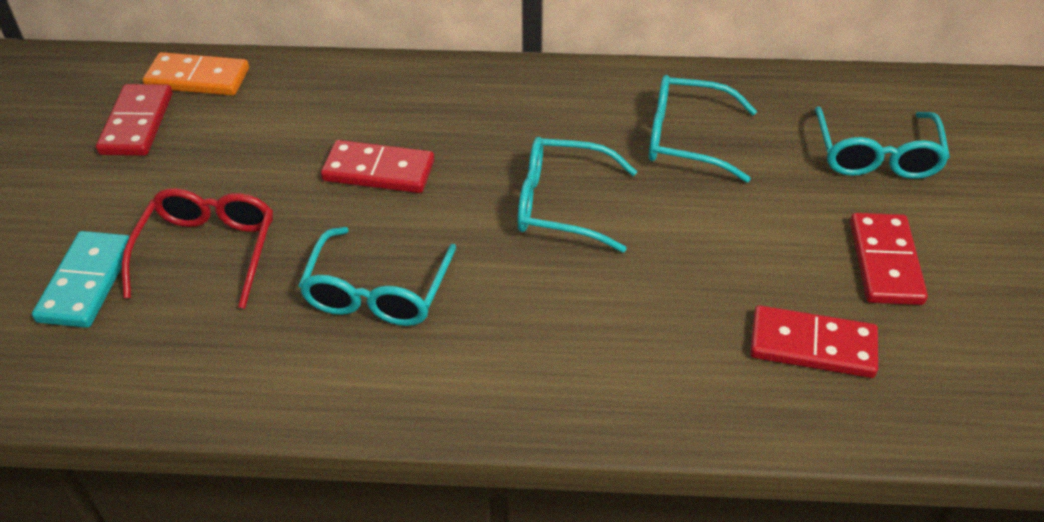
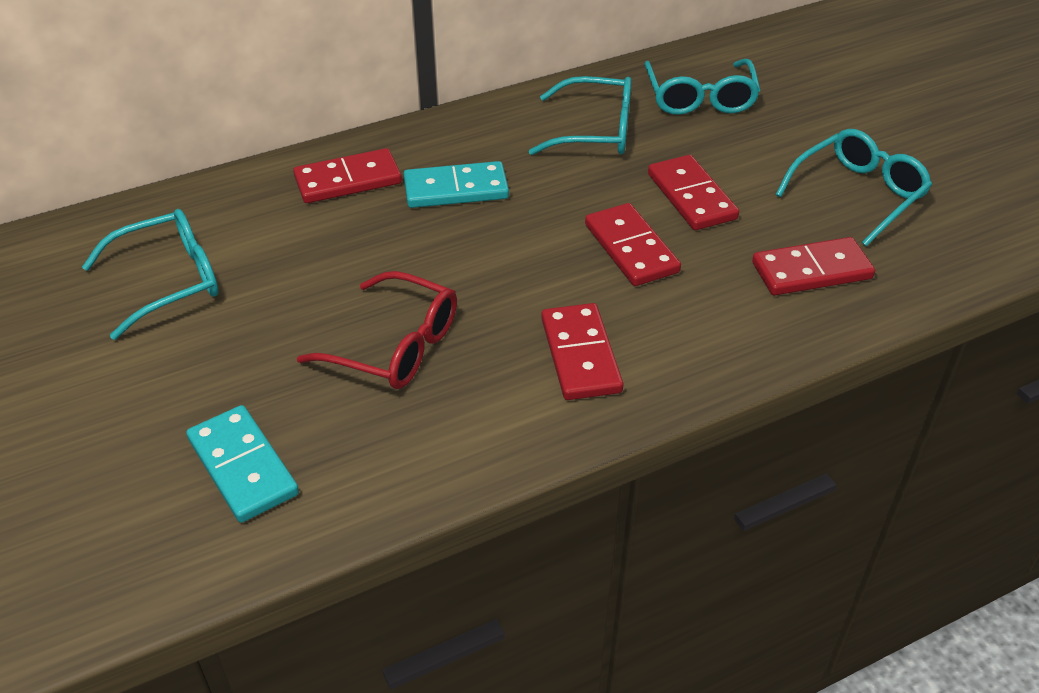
orange domino: [143,52,249,96] = 1 -> none = 0
red domino: [96,84,172,156] [321,140,434,193] [750,305,878,378] [850,213,928,305] = 4 -> [293,148,402,203] [541,303,623,400] [585,203,681,286] [648,155,739,230] [752,237,875,295] = 5
turquoise domino: [32,231,130,328] = 1 -> [186,405,299,523] [404,161,509,208] = 2

